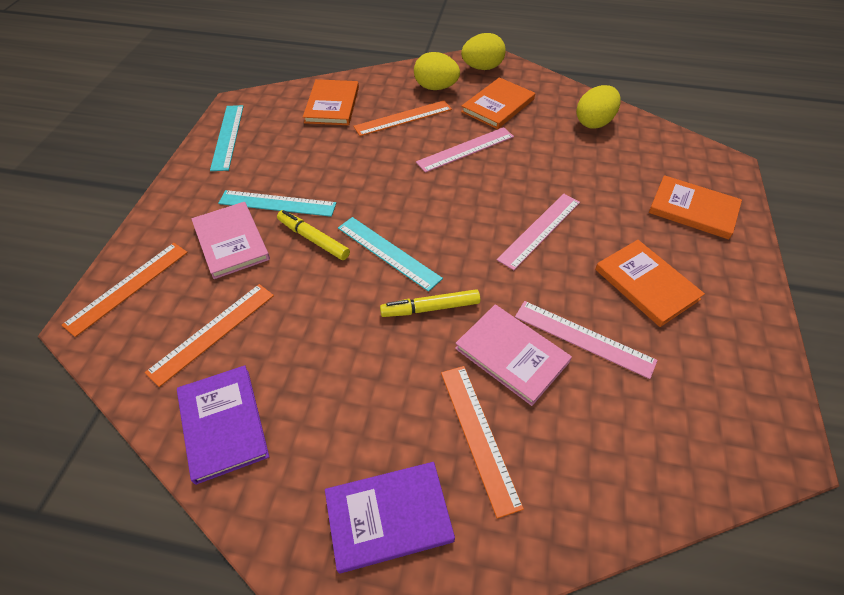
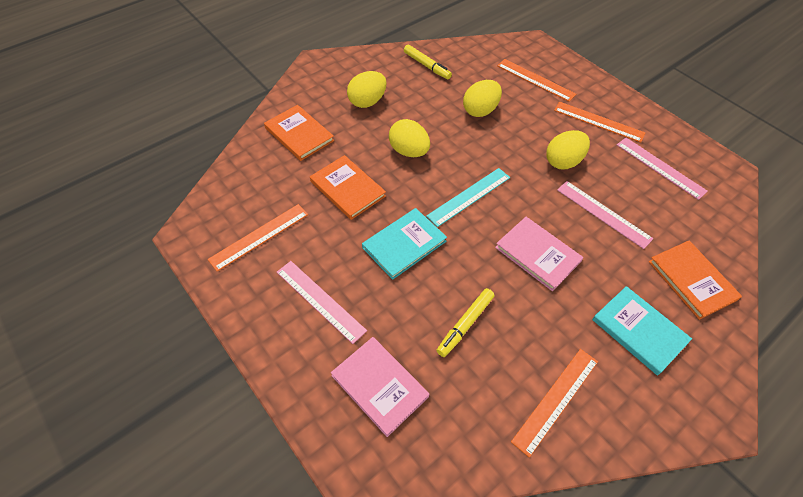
orange book: [303,79,359,125] [461,77,535,129] [595,240,705,327] [649,175,742,239] = 4 -> [264,105,334,161] [310,155,386,220] [649,241,742,320] = 3
purple book: [177,365,269,485] [325,462,455,574] = 2 -> none = 0
turquoise book: none = 0 -> [362,208,447,280] [592,286,692,376] = 2
turquoise ruler: [210,105,244,171] [218,190,336,217] [338,217,443,292] = 3 -> [426,168,510,227] = 1
yellow egg: [414,52,460,90] [461,33,506,70] [576,85,621,129] = 3 -> [347,71,387,108] [389,119,430,157] [463,80,502,117] [546,130,590,169] = 4

